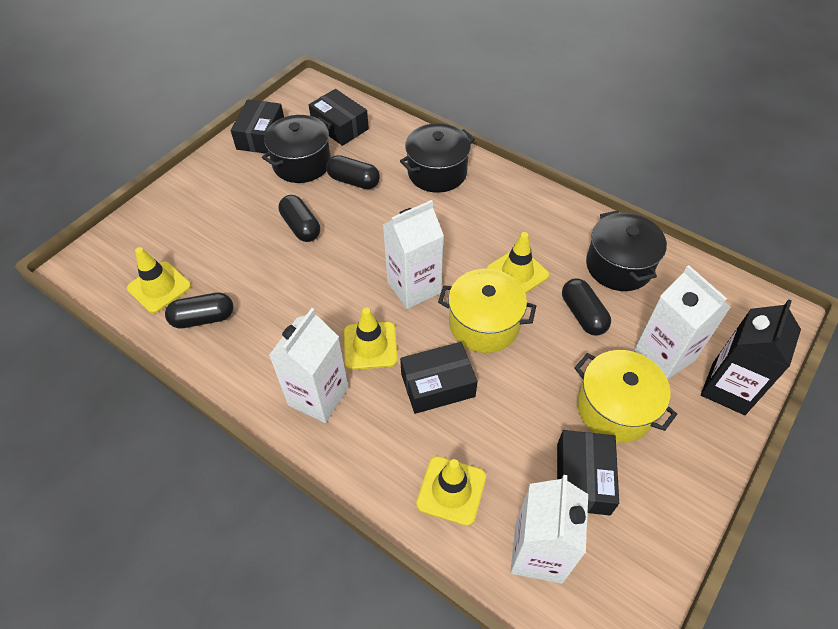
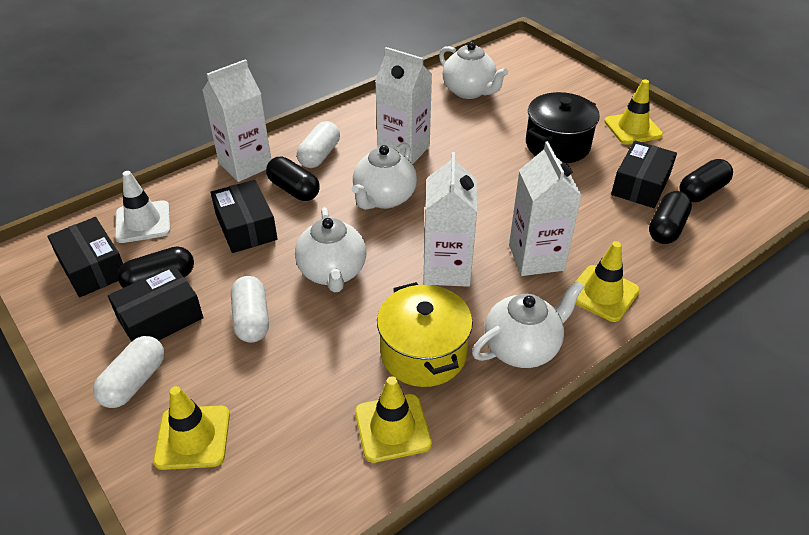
black carton: [701,299,801,415] = 1 -> none = 0
black pot: [262,115,332,183] [400,123,475,193] [586,211,667,291] = 3 -> [526,92,600,163] = 1
white capsule: none = 0 -> [93,336,165,408] [231,276,269,343] [297,121,340,168] = 3
white teapot: none = 0 -> [295,207,366,293] [352,143,417,210] [439,42,508,99] [472,281,584,368] = 4
white traffic cone: none = 0 -> [115,171,171,243] = 1
yellow pot: [438,269,536,353] [574,350,677,443] = 2 -> [377,282,473,387] = 1

